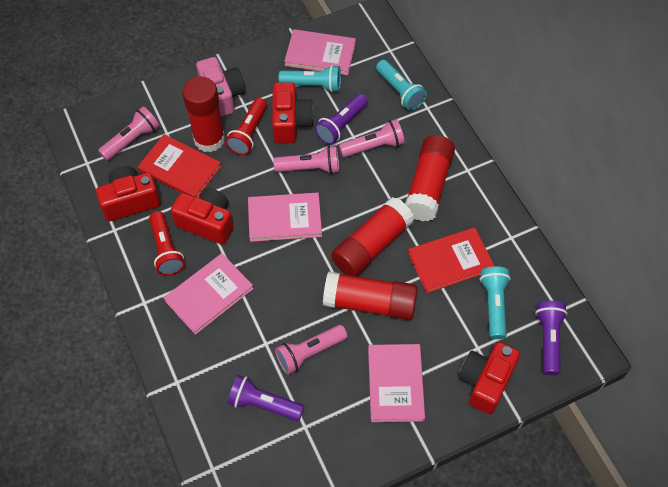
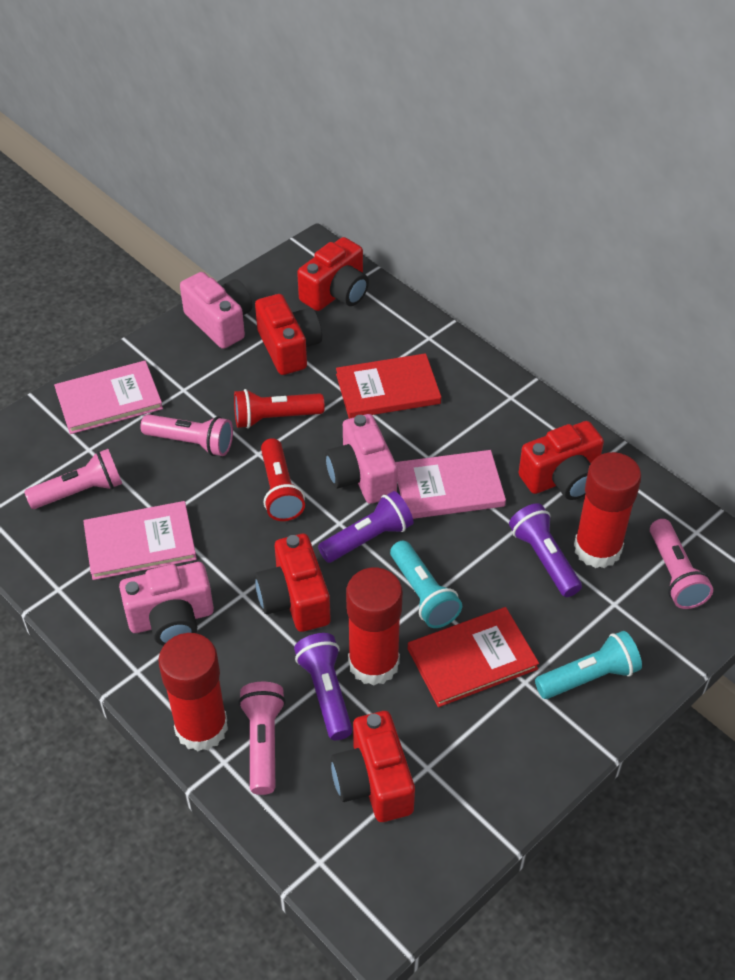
pink book: [164,253,254,335] [248,193,322,242] [284,29,356,75] [368,344,425,422] = 4 -> [54,361,163,434] [83,501,197,580] [395,450,506,519] = 3
pink camera: [196,57,245,117] = 1 -> [119,562,214,646] [180,272,252,349] [325,414,398,504] = 3
red camera: [96,166,161,221] [171,188,234,245] [272,82,314,143] [458,342,520,415] = 4 -> [255,294,322,375] [255,534,331,632] [297,237,369,311] [331,711,415,822] [519,421,604,500] = 5
red glue stick: [182,76,225,152] [323,271,418,320] [331,197,414,277] [405,135,455,221] = 4 -> [158,633,228,751] [346,568,403,686] [574,452,641,568] = 3
turquoise flashlight: [279,65,341,92] [376,60,427,111] [479,266,511,339] = 3 -> [390,541,462,628] [535,631,642,699] = 2

